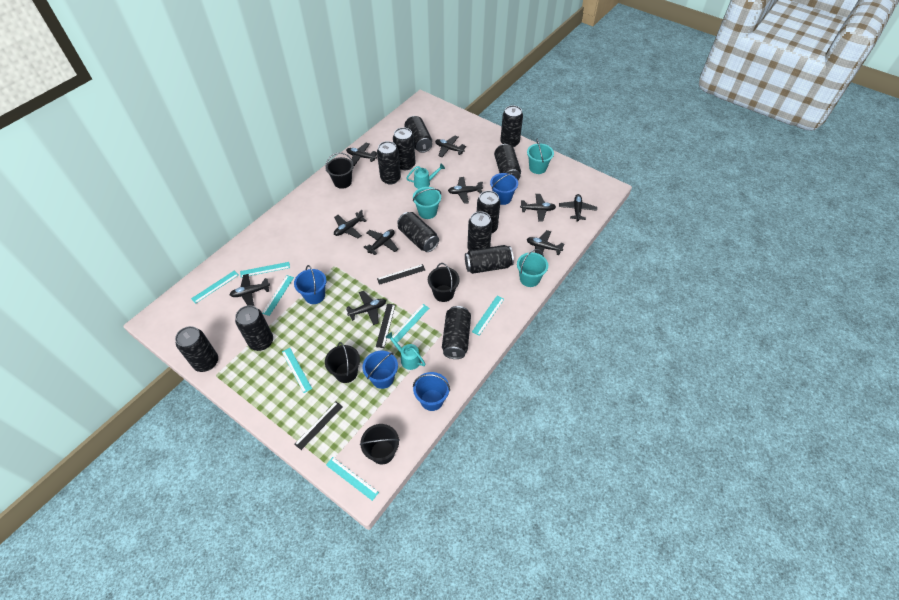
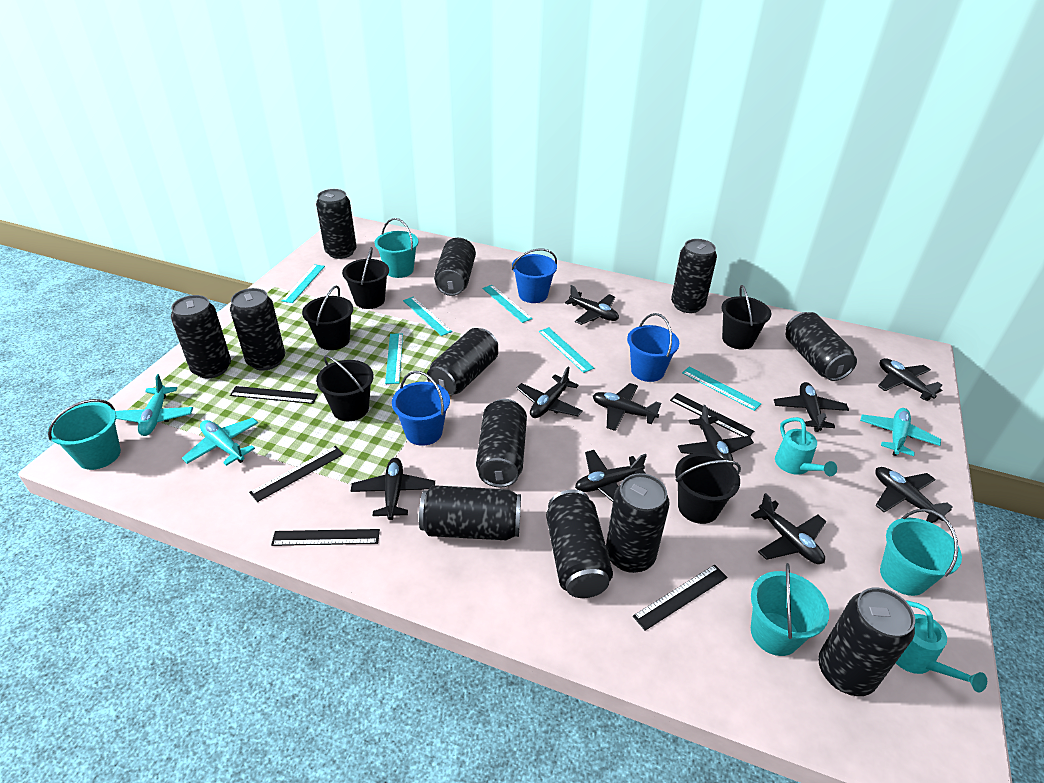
black bucket: [325,152,354,189] [325,342,360,383] [360,424,400,464] [428,263,460,302] = 4 -> [302,285,353,350] [316,355,374,421] [342,247,389,309] [675,453,741,524] [721,285,771,350] = 5
black ruler: [294,401,343,450] [376,304,395,348] [377,264,425,285] = 3 -> [230,386,318,404] [249,446,344,502] [271,529,380,546] [633,565,728,631] [670,393,754,437] = 5
blue bucket: [294,265,326,304] [362,351,398,389] [413,372,450,411] [490,173,518,205] = 4 -> [392,371,450,446] [512,249,557,303] [627,313,679,382] = 3
turquoise bucket: [413,187,441,219] [517,249,548,287] [527,139,554,174] = 3 -> [48,399,121,470] [375,218,418,278] [751,563,829,656] [880,509,962,596] = 4
turquoise plane: none = 0 -> [115,374,193,436] [182,418,258,466] [860,408,941,456] = 3
turquoise ruler: [191,271,239,304] [240,262,290,278] [262,275,294,316] [282,348,312,393] [326,457,379,501] [392,304,429,343] [472,296,504,336] = 7 -> [282,264,325,303] [385,333,403,384] [403,297,452,336] [482,285,533,323] [539,327,594,373] [682,367,762,411] = 6

